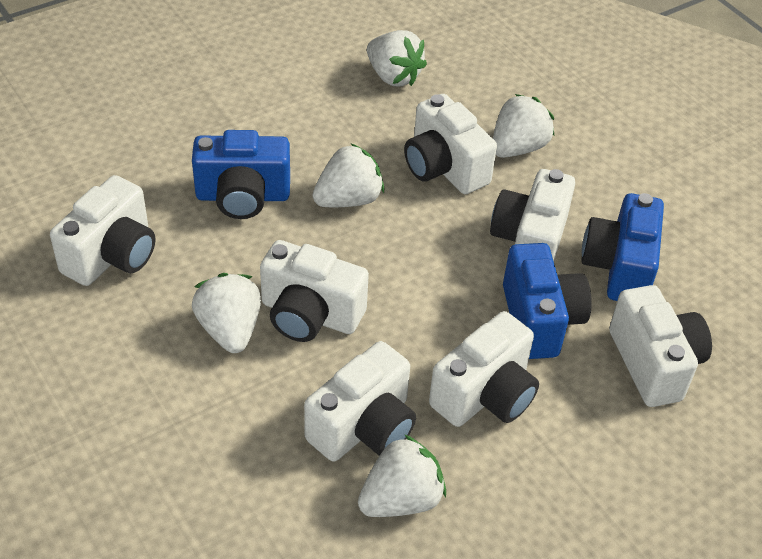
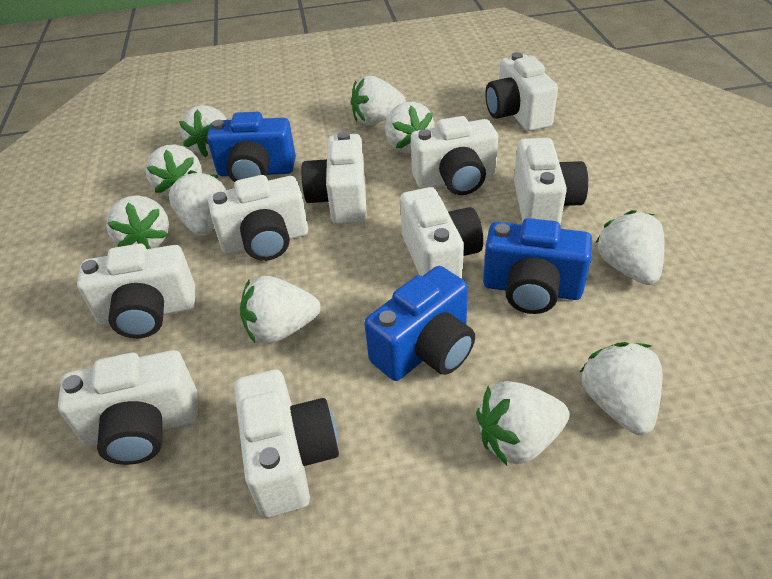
white camera: [50,175,155,286] [260,240,369,342] [304,341,416,462] [404,94,497,194] [429,311,539,427] [490,169,575,261] [609,285,712,407] = 7 -> [58,350,198,465] [77,243,195,338] [208,175,308,261] [234,370,339,517] [301,131,367,224] [400,187,483,279] [411,116,498,195] [485,52,558,131] [514,138,588,224] = 9
white strawberry: [192,273,261,353] [312,143,384,207] [358,434,446,517] [367,30,427,86] [493,94,554,158] = 5 -> [106,195,169,249] [146,144,202,197] [169,170,226,236] [179,105,227,157] [240,276,321,344] [351,76,406,125] [385,102,434,154] [476,381,570,466] [580,342,662,435] [595,210,665,285] = 10

